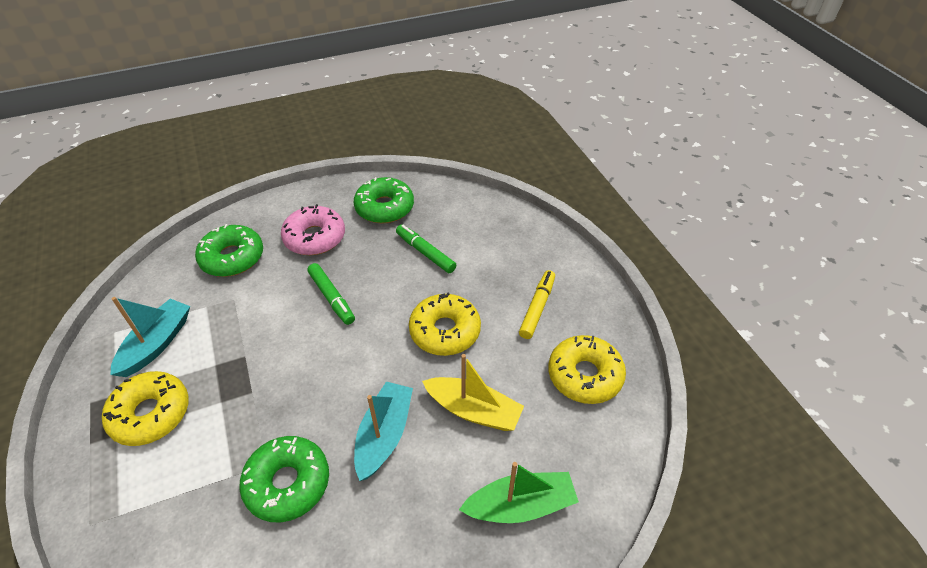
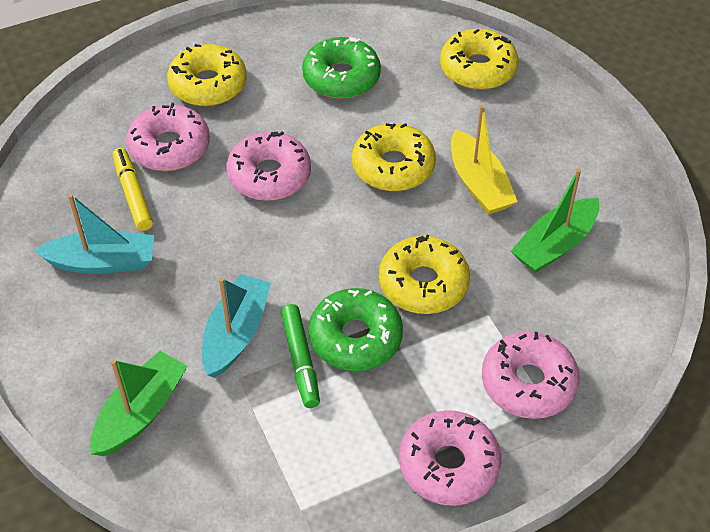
green boat: [459,462,579,523] = 1 -> [90,351,188,456] [511,169,599,273] = 2
green donut: [195,224,263,277] [239,436,329,522] [354,177,414,224] = 3 -> [302,37,381,99] [309,288,403,371] = 2
green marker: [307,263,355,325] [396,225,456,273] = 2 -> [281,304,320,408] = 1
pink donut: [281,204,345,255] = 1 -> [126,103,210,171] [226,131,311,201] [399,410,501,506] [482,331,580,419] = 4
yellow donut: [102,371,189,446] [409,292,481,356] [548,335,626,404] = 3 -> [167,44,247,106] [352,123,436,191] [379,235,470,314] [440,29,518,90] = 4

